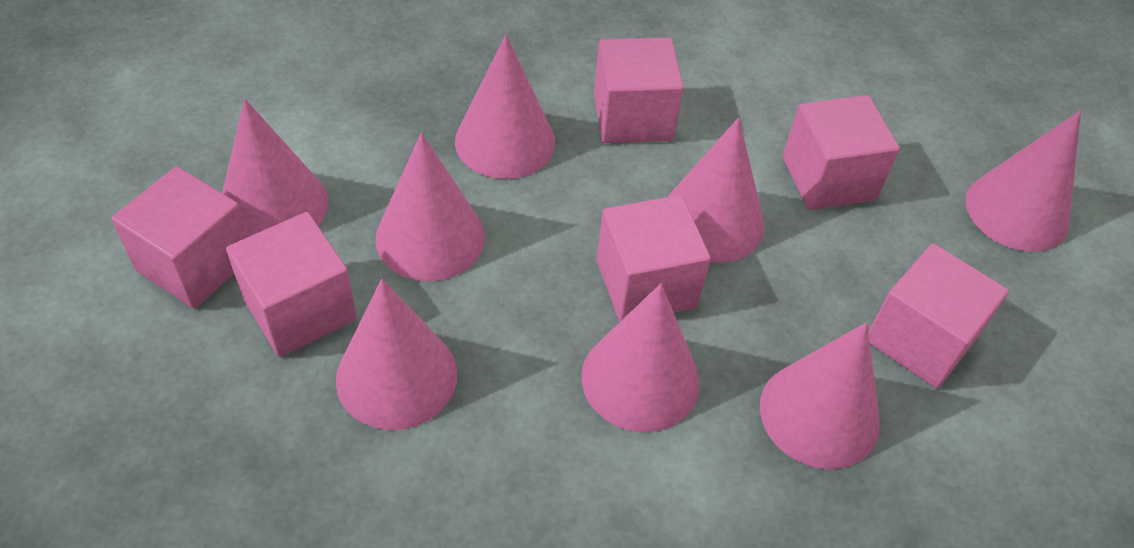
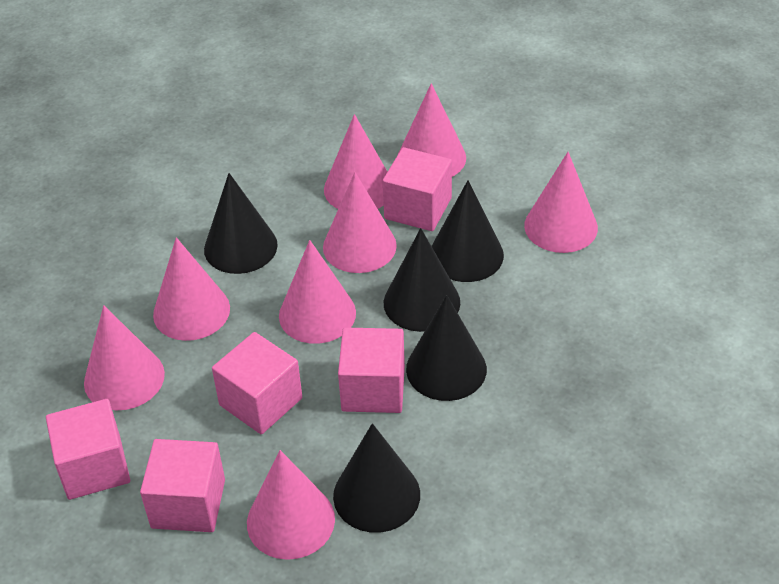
black cone: none = 0 -> [204,173,278,274] [333,423,420,533] [384,228,460,332] [406,295,487,401] [432,180,504,282] = 5
pink cube: [111,167,249,309] [226,212,357,357] [594,38,684,143] [597,195,711,322] [782,95,900,210] [868,243,1009,388] = 6 -> [46,399,130,500] [140,439,225,532] [212,332,302,434] [338,328,405,413] [383,147,452,231] = 5

